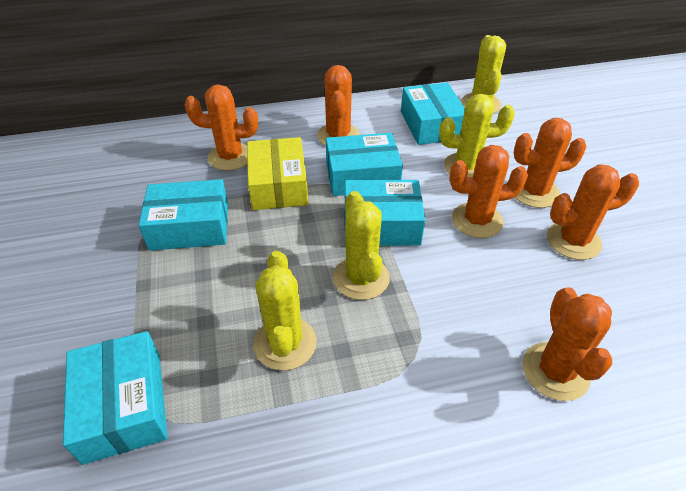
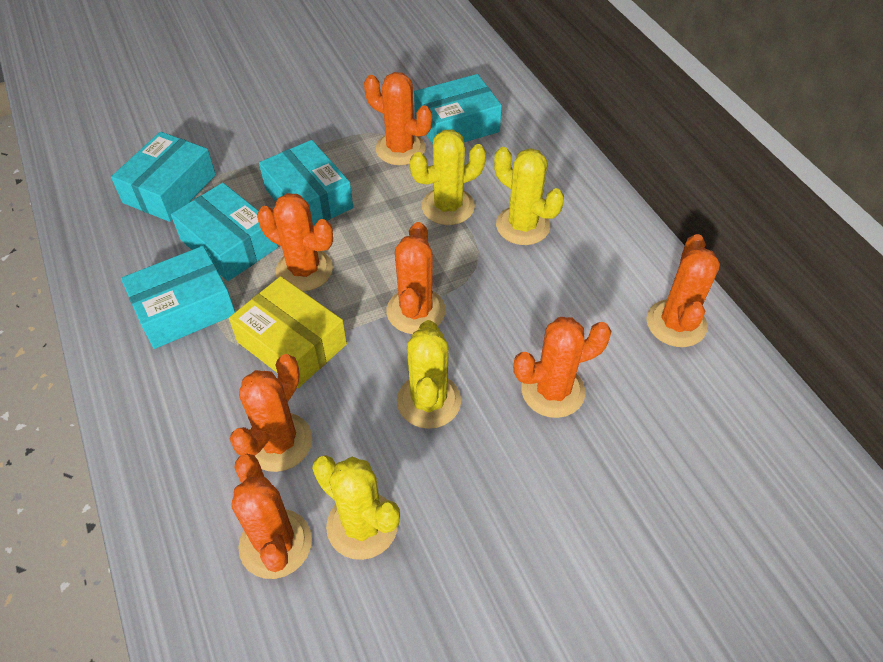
orange cactus: [185,84,258,171] [317,65,360,146] [449,145,528,238] [514,118,587,208] [522,287,612,401] [547,164,639,260] = 6 -> [230,354,312,472] [231,454,312,579] [257,193,333,291] [364,72,432,165] [387,222,446,334] [513,317,612,418] [646,234,720,347] = 7

